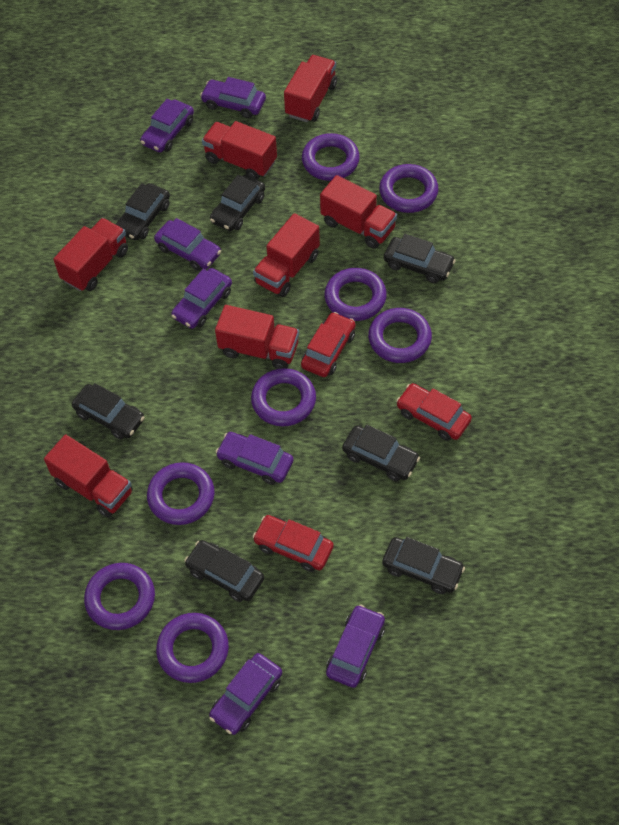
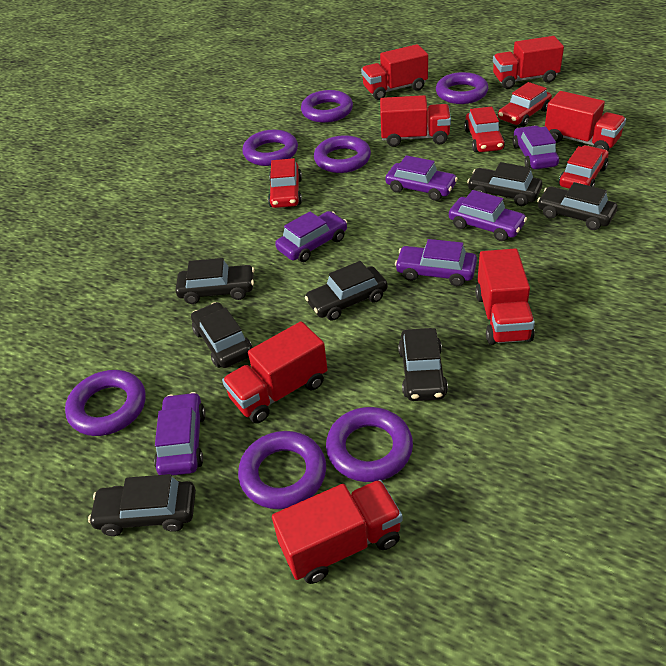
purple car: [140,99,194,152] [154,218,221,271] [171,268,232,329] [200,77,266,118] [209,653,282,735] [216,432,294,485] [326,604,385,688] = 7 -> [154,392,206,476] [275,211,347,262] [385,155,458,201] [395,239,477,286] [449,190,527,241] [513,125,559,169] = 6
purple ring: [84,563,155,630] [147,462,215,525] [156,613,229,683] [251,368,316,426] [302,133,360,181] [325,268,387,321] [368,308,432,363] [379,164,438,213] = 8 -> [65,370,146,436] [238,431,326,509] [242,130,298,166] [301,90,353,123] [314,135,371,173] [326,407,413,482] [436,72,488,104] = 7
red car: [253,515,334,572] [301,312,356,377] [396,383,472,441] = 3 -> [268,158,302,208] [464,106,505,152] [498,82,552,127] [559,145,609,189] = 4

